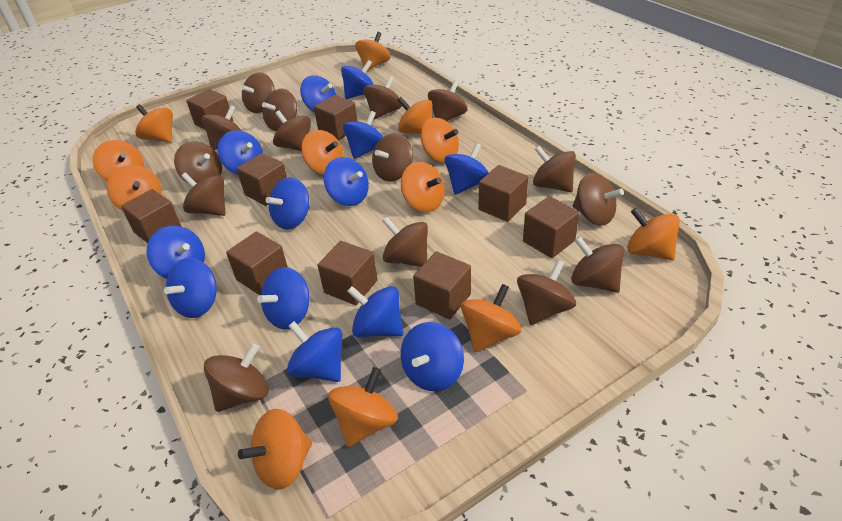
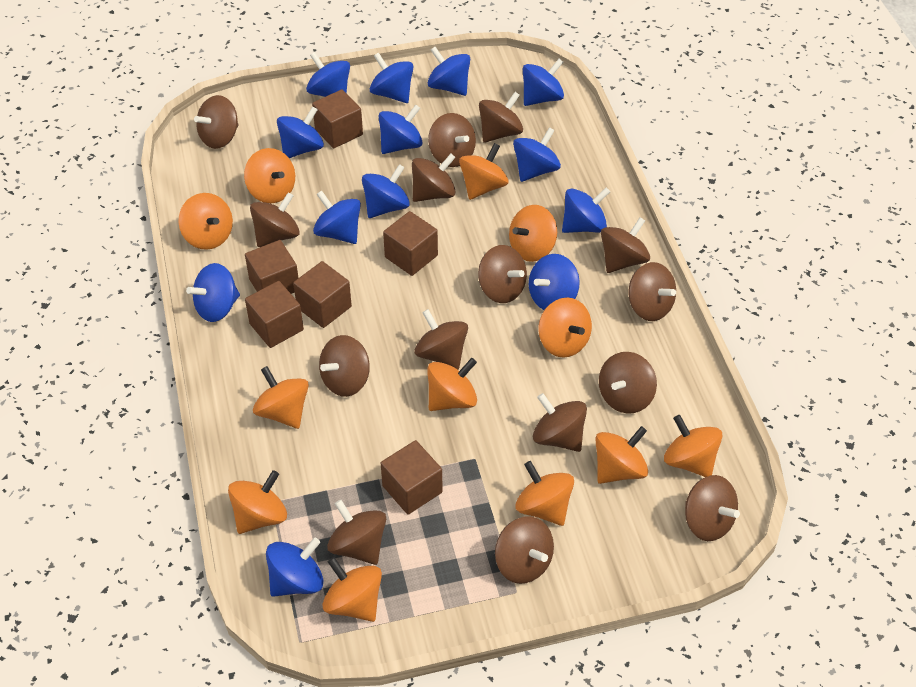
brown cube: [121,189,182,243] [186,89,233,130] [226,231,288,295] [237,153,287,206] [314,95,357,141] [317,241,378,305] [413,251,471,319] [479,165,528,222] [523,196,580,258] = 9 -> [245,240,298,294] [245,281,304,348] [293,261,352,328] [312,89,363,148] [381,440,443,515] [383,211,438,276] = 6

